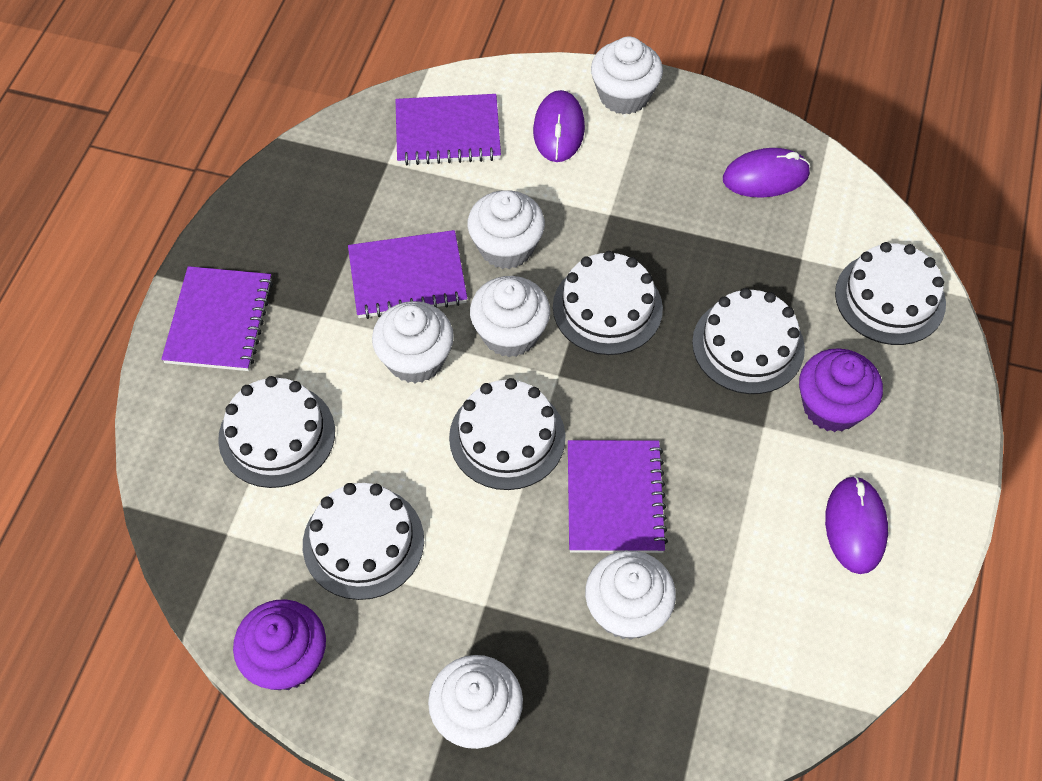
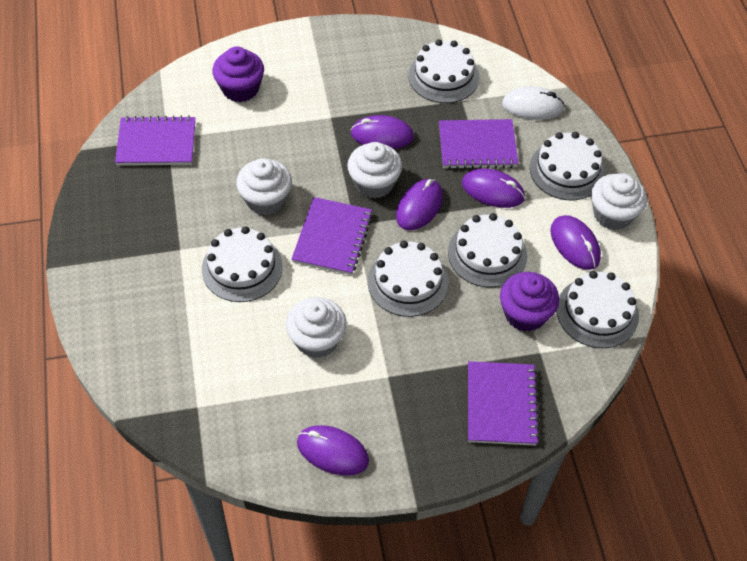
purple mouse: [533,90,585,162] [723,148,810,198] [825,476,888,574] = 3 -> [297,425,369,476] [351,115,414,149] [396,179,443,230] [462,169,525,208] [550,215,601,270] = 5
white cupcake: [372,301,454,383] [428,655,523,749] [467,190,545,269] [470,276,550,357] [585,550,676,640] [591,37,663,114] = 6 -> [236,158,292,215] [286,297,347,358] [347,142,402,199] [591,173,647,230] = 4
white mouse: none = 0 -> [502,86,565,120] = 1

